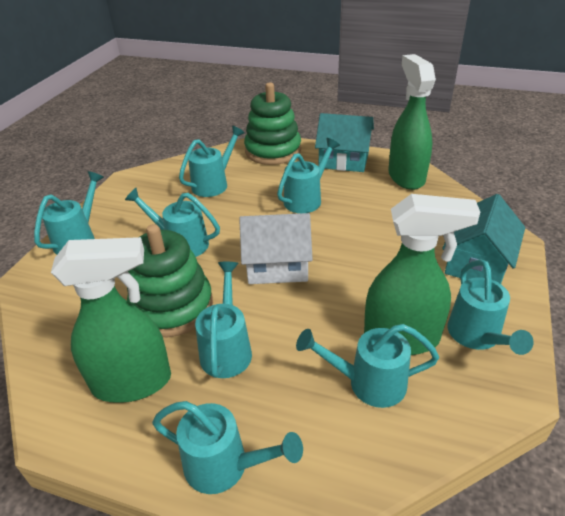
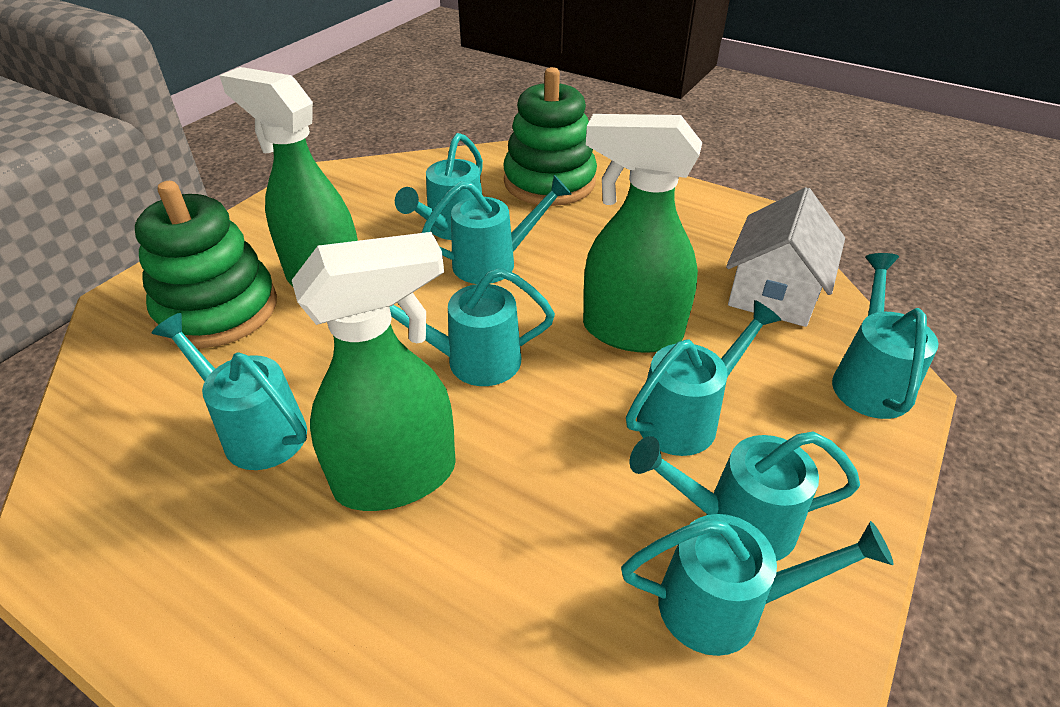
turquoise house: [315,113,374,172] [442,194,525,284] = 2 -> none = 0

